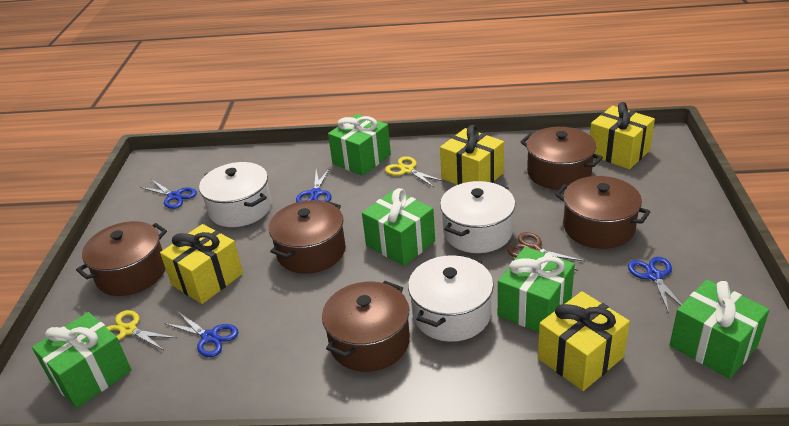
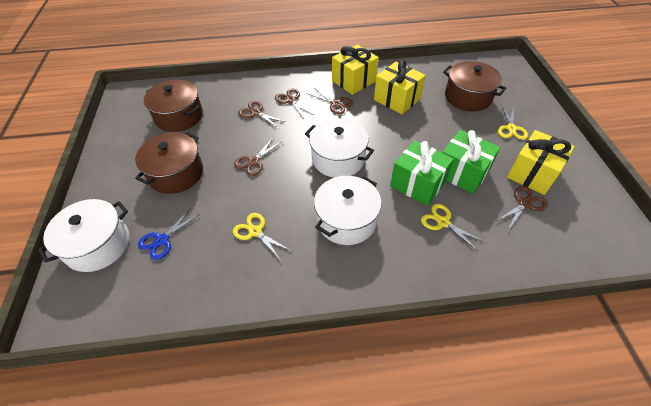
blue scissors: [140,179,197,209] [164,311,238,357] [296,168,332,202] [628,257,682,313] = 4 -> [138,209,200,260] = 1
brown pot: [76,221,167,296] [269,200,346,274] [322,281,410,372] [520,127,603,190] [555,176,650,249] = 5 -> [135,132,203,194] [144,80,203,132] [443,61,506,111] = 3
brown scissors: [507,232,585,271] = 1 -> [234,138,283,176] [238,101,285,128] [275,89,314,118] [308,88,354,114] [496,186,548,230] = 5
green gift: [32,312,131,408] [328,114,391,176] [362,188,435,266] [498,247,575,332] [670,279,770,379] = 5 -> [390,140,454,206] [442,130,500,194] = 2
yellow gift: [160,224,243,304] [440,125,504,185] [538,291,630,391] [590,102,655,169] = 4 -> [332,44,379,95] [374,60,426,114] [507,130,575,195] = 3
yellow scissors: [106,310,177,350] [385,156,445,188] = 2 -> [233,213,291,261] [421,204,485,252] [498,106,528,140] = 3

